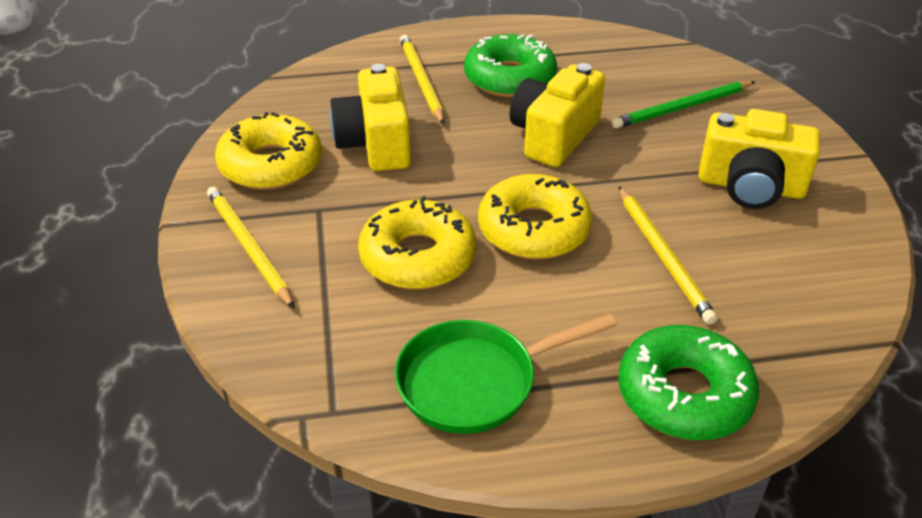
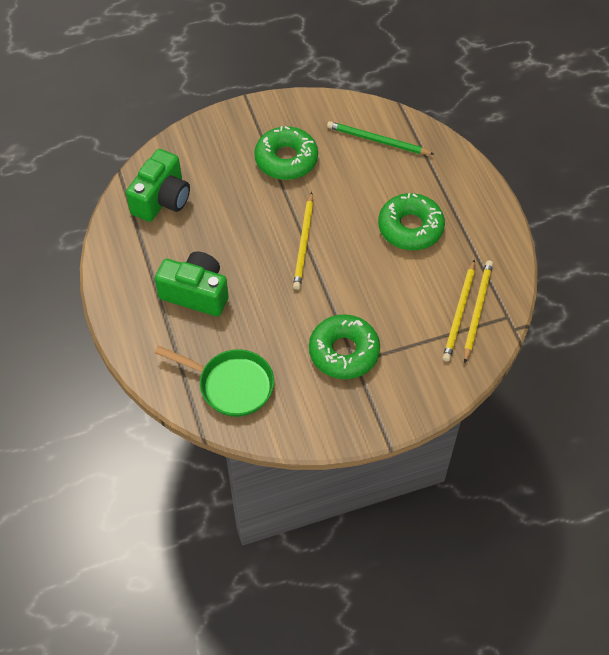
green camera: none = 0 -> [126,149,190,222] [155,251,229,316] = 2
green donut: [464,34,557,97] [618,325,759,440] = 2 -> [254,126,318,180] [309,314,380,379] [378,193,445,250] = 3
yellow camera: [330,64,411,171] [510,63,605,167] [698,109,820,209] = 3 -> none = 0
yellow donut: [215,112,322,190] [358,196,476,289] [478,174,592,259] = 3 -> none = 0

